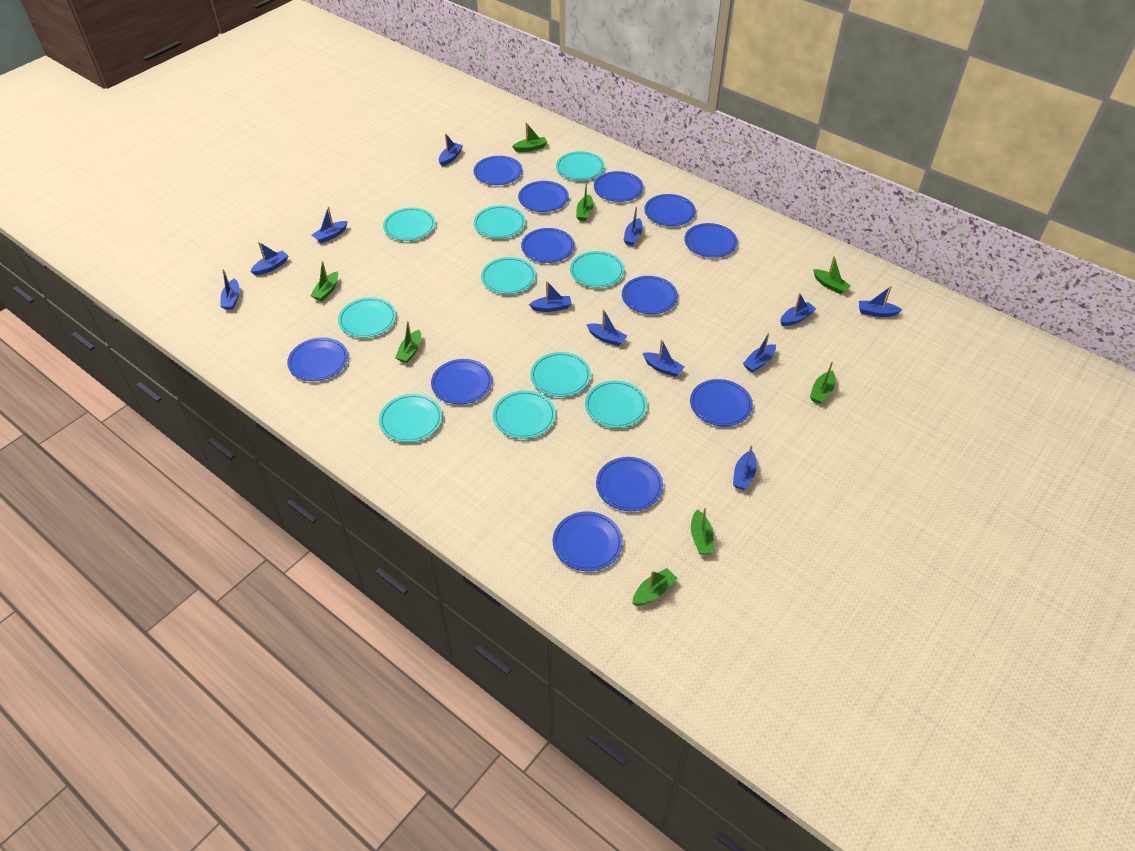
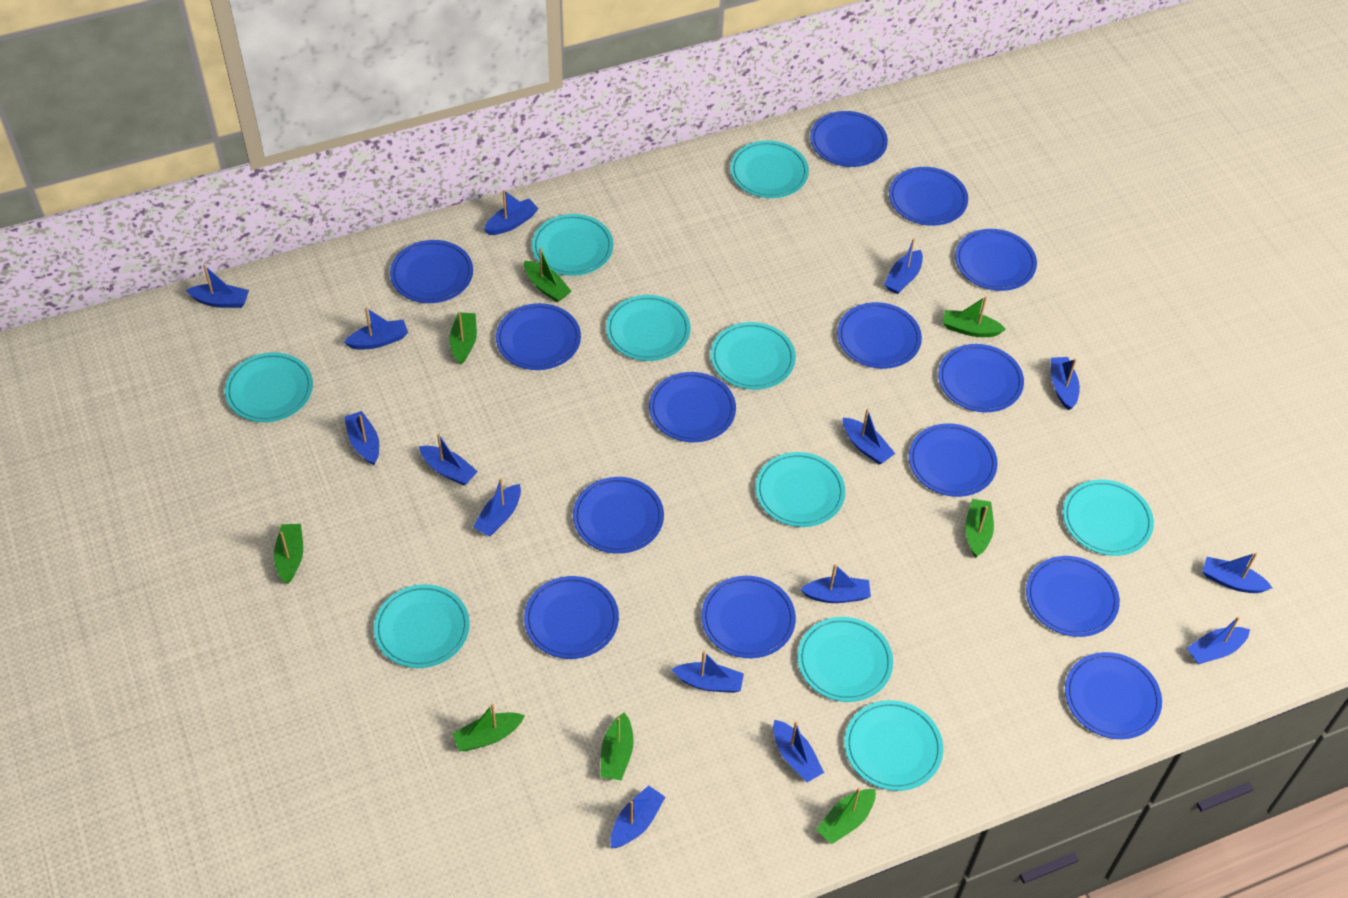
blue boat: [220,269,240,310] [250,242,288,276] [312,207,348,243] [439,133,463,166] [529,281,572,312] [586,309,627,346] [624,207,643,246] [642,339,685,377] [733,445,757,490] [743,333,776,372] [780,293,816,326] [859,286,902,317] = 12 -> [186,265,249,308] [344,307,408,350] [344,411,379,465] [419,433,478,486] [473,478,521,536] [484,190,539,235] [610,785,665,848] [671,651,744,693] [773,720,824,782] [800,564,871,603] [843,409,895,464] [884,239,923,294] [1051,357,1080,410] [1187,617,1250,665] [1202,552,1272,593] = 15
blue plate: [287,337,348,381] [431,359,492,404] [474,156,523,185] [518,181,569,212] [521,228,574,263] [553,511,623,571] [594,171,644,202] [596,457,663,511] [622,276,678,314] [644,194,696,226] [684,223,738,258] [690,379,753,426] = 12 -> [390,240,473,303] [496,303,581,370] [524,576,619,659] [573,477,664,554] [649,372,736,442] [701,576,796,658] [810,111,888,167] [837,302,922,369] [889,167,968,226] [909,423,998,497] [938,344,1024,412] [955,229,1037,291] [1026,556,1120,637] [1065,652,1162,739] = 14

